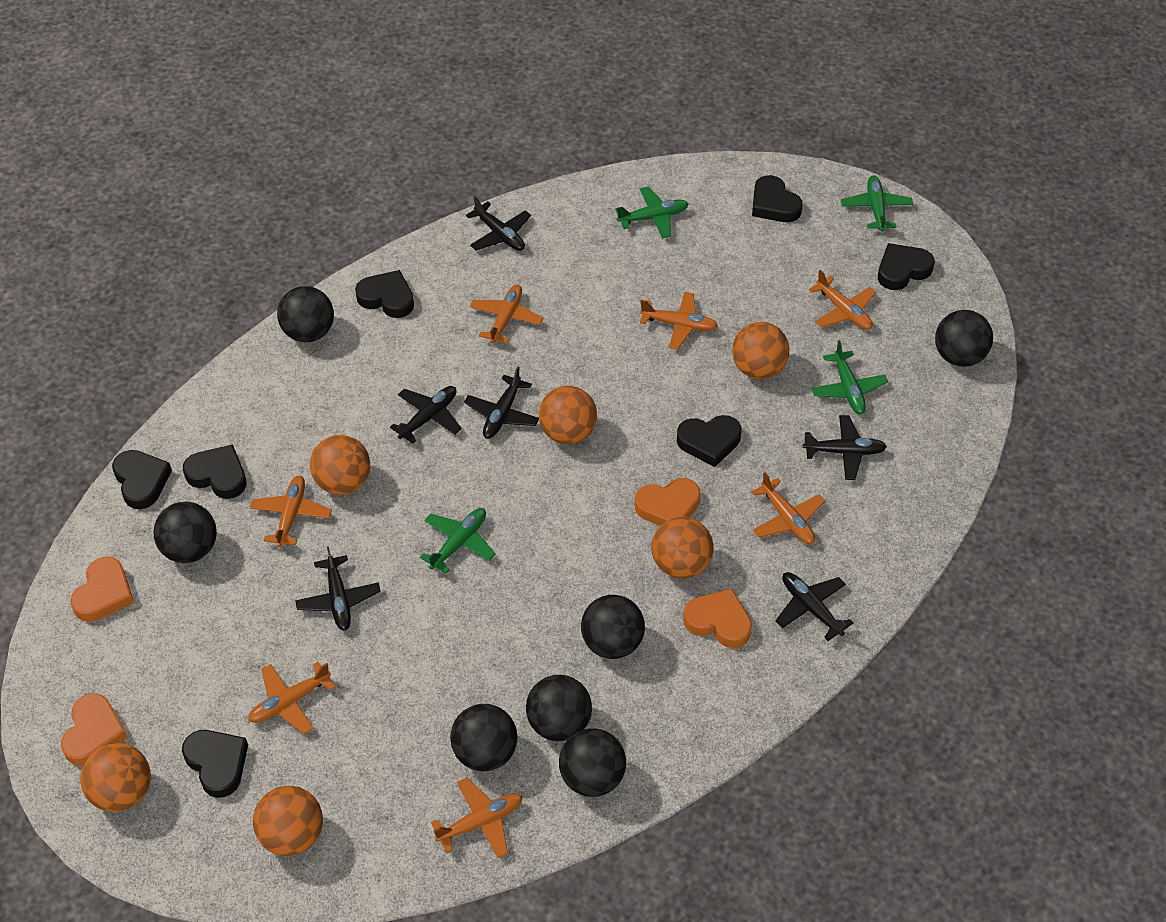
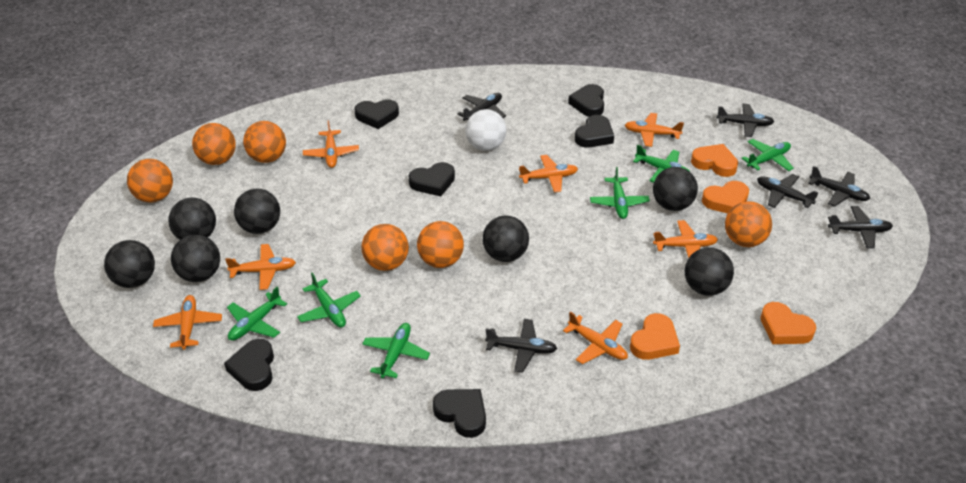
black heart: [112,450,172,509] [182,730,248,798] [183,445,247,499] [355,270,414,318] [677,415,741,467] [752,175,803,222] [878,243,935,290] = 7 -> [224,339,274,391] [355,99,399,129] [409,162,455,196] [433,389,486,438] [568,84,604,117] [575,115,614,148] = 6
green plane: [420,508,496,574] [615,187,689,239] [811,341,888,414] [841,175,913,232] = 4 -> [227,286,287,341] [297,272,361,327] [362,323,430,378] [590,167,650,219] [633,144,690,183] [741,139,794,171] = 6
white ball: none = 0 -> [465,109,506,151] = 1

